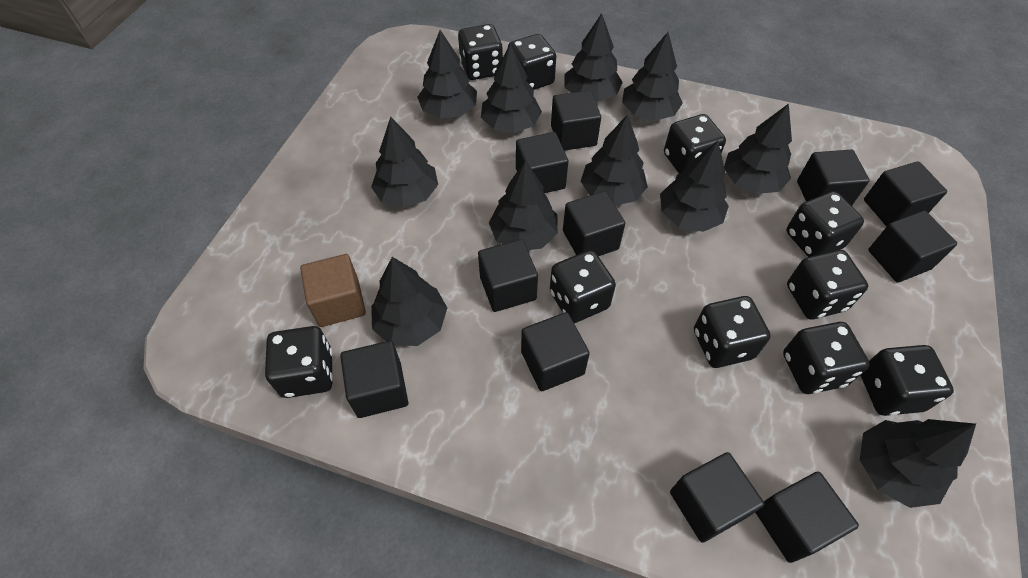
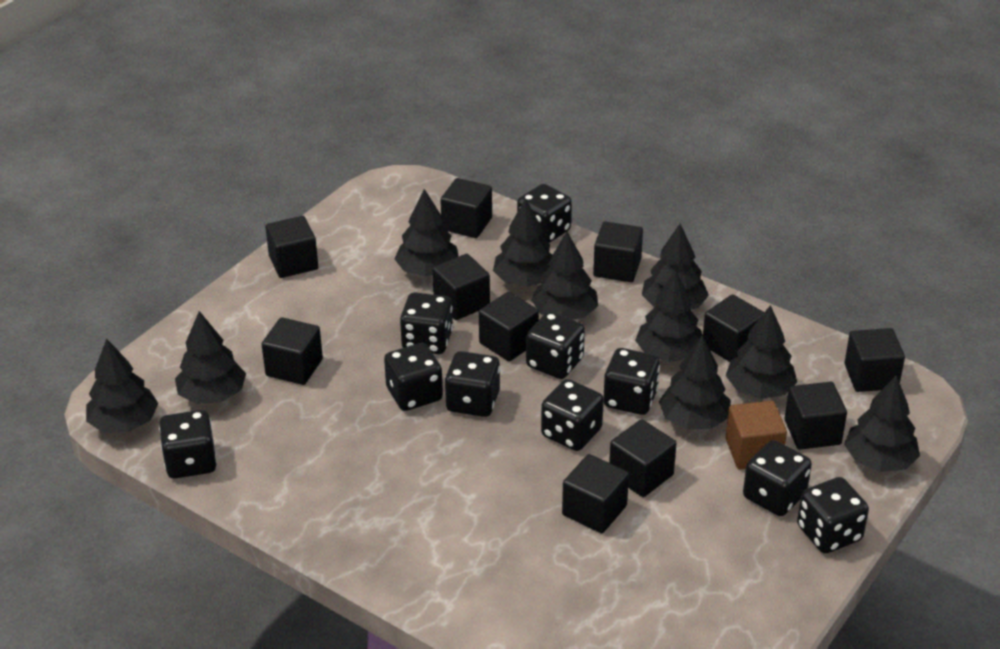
black tree: [371,117,438,208] [371,257,447,346] [417,30,477,118] [481,44,542,133] [489,160,558,250] [565,13,623,102] [581,115,648,205] [622,32,683,121] [660,141,729,232] [724,104,792,194] [860,419,976,508] = 11 -> [86,339,159,433] [175,311,246,404] [395,189,459,277] [493,198,552,287] [531,232,598,320] [635,270,703,362] [642,224,709,310] [659,336,731,429] [726,305,797,399] [844,375,920,472] = 10

